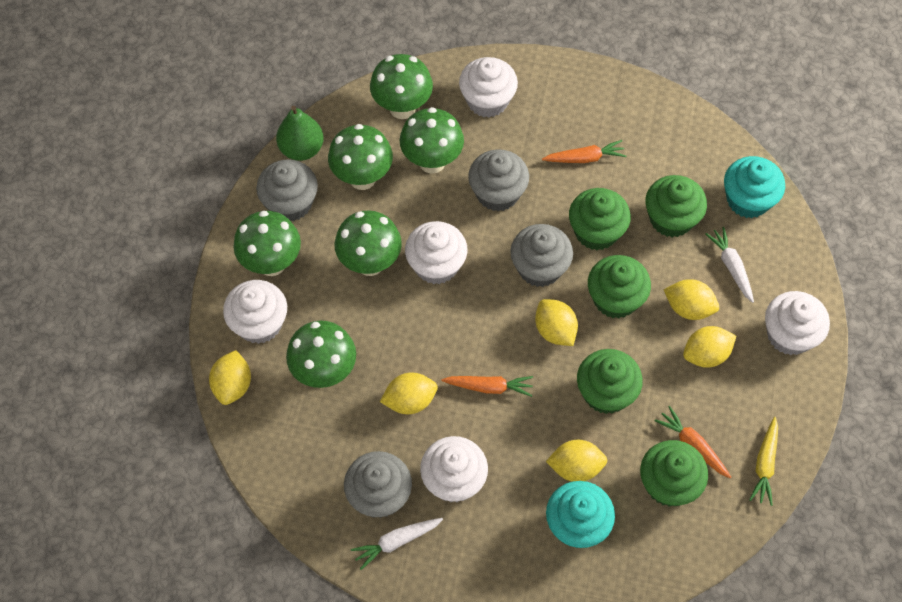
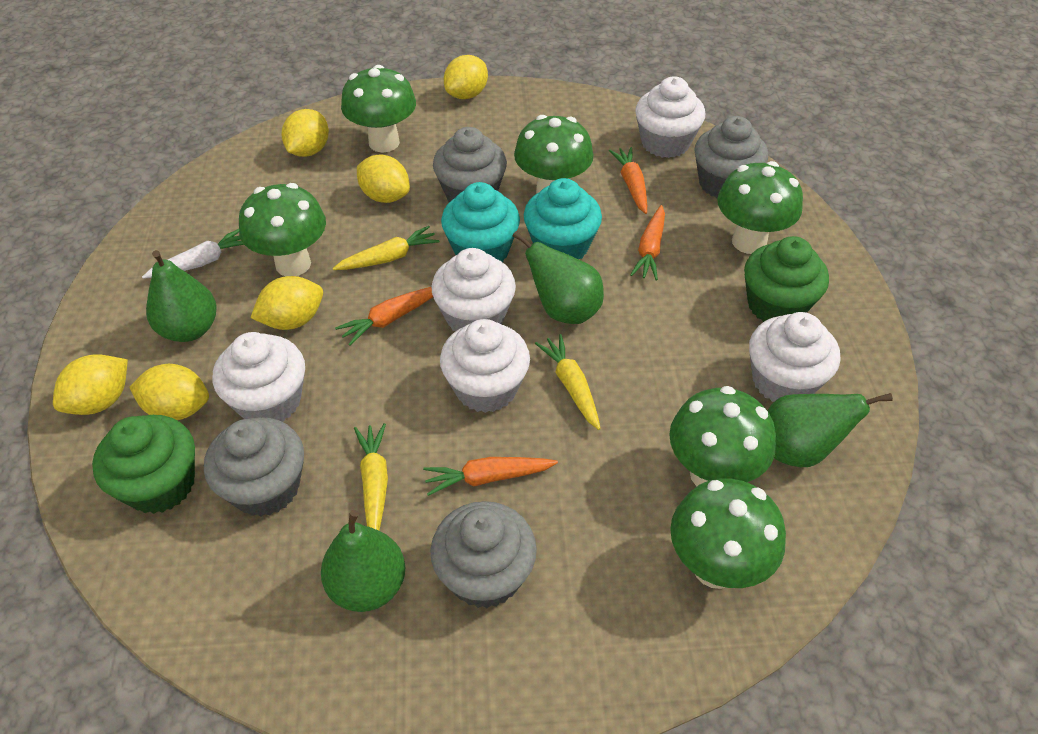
green cupcake: [569,188,631,250] [577,349,643,414] [588,255,651,319] [640,440,708,507] [645,175,707,237] = 5 -> [92,415,195,514] [744,236,829,322] = 2
green pear: [276,105,324,161] = 1 -> [146,250,217,342] [321,510,405,612] [512,231,604,324] [767,393,893,467] = 4
orange carrot: [442,376,533,397] [542,140,626,163] [655,406,731,478] = 3 -> [335,287,433,346] [423,457,558,496] [609,147,647,214] [630,205,665,280] = 4
white carrot: [351,518,443,570] [705,227,754,303] = 2 -> [142,229,244,279] = 1
yellow carrot: [749,417,778,506] = 1 -> [333,226,440,270] [354,423,388,531] [535,334,601,430] = 3

